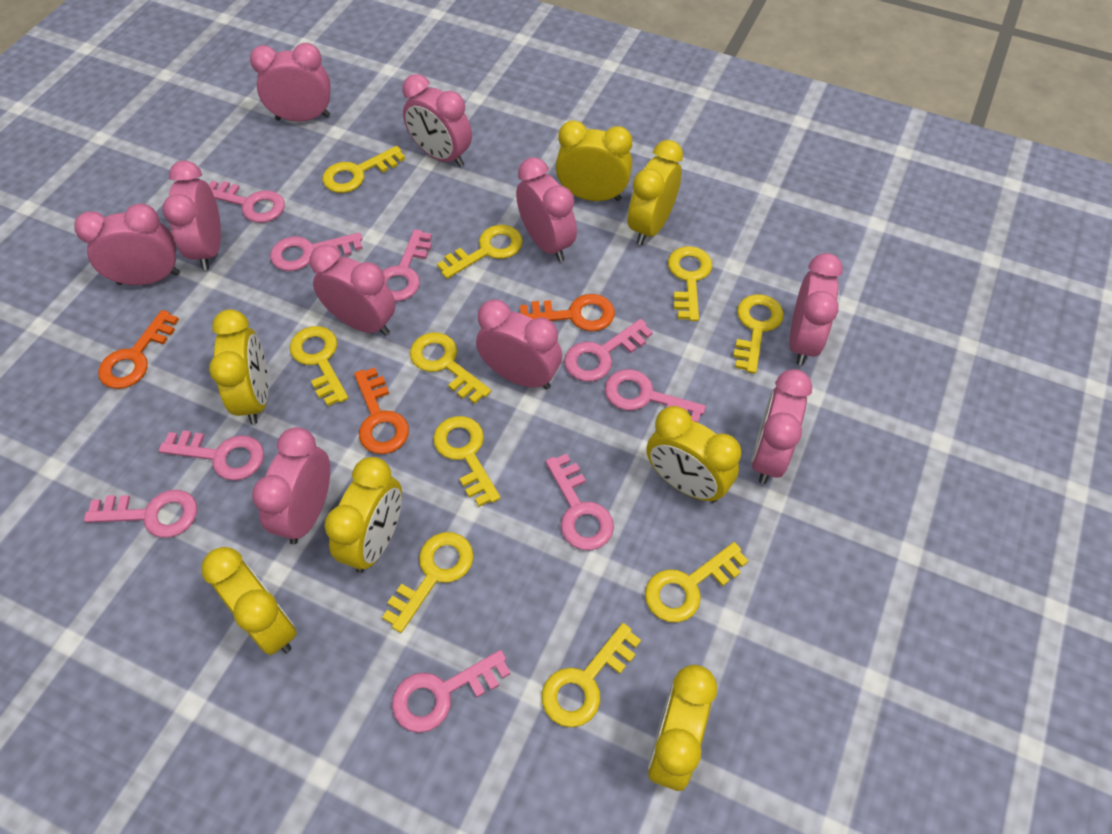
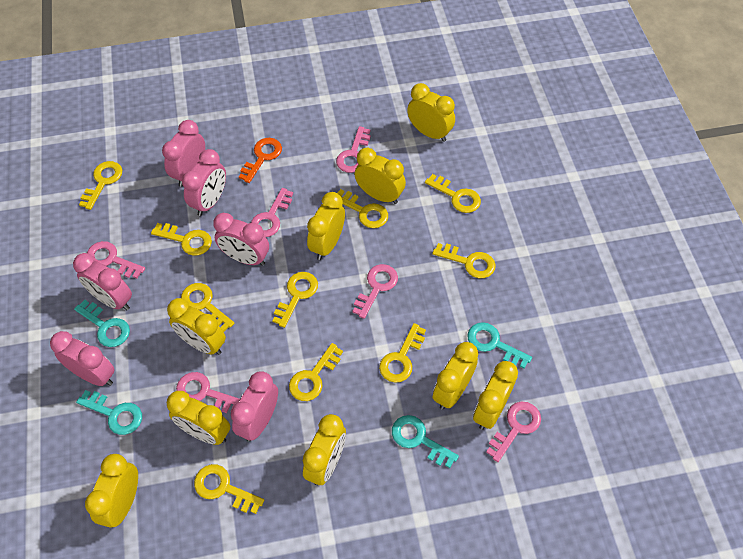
orange key: [98,310,179,389] [354,367,409,454] [520,294,615,331] = 3 -> [239,138,282,183] = 1
pink clock: [74,203,180,285] [162,161,221,270] [250,43,331,121] [252,427,330,544] [309,244,396,336] [402,74,472,167] [476,299,562,390] [516,157,577,262] [751,369,813,484] [789,253,843,365] = 10 -> [50,331,115,386] [73,253,132,310] [162,120,205,187] [182,149,226,216] [213,213,269,266] [231,371,278,442] = 6
pink key: [84,490,197,538] [159,431,264,481] [209,181,285,223] [270,232,363,271] [383,229,432,301] [392,650,511,733] [546,454,614,550] [564,319,653,381] [605,369,706,423] = 9 -> [87,241,145,279] [176,372,240,413] [251,188,293,237] [336,126,371,173] [352,264,398,319] [486,401,541,462] = 6
turquoise key: none = 0 -> [74,300,130,347] [76,390,142,435] [392,415,459,468] [467,322,532,369] = 4
yellow clock: [201,547,297,655] [209,309,268,424] [324,457,402,573] [556,120,632,201] [628,140,683,245] [646,406,741,502] [648,665,717,791] = 7 -> [85,454,138,528] [167,298,226,355] [167,391,230,445] [303,414,346,485] [307,192,345,260] [354,147,406,204] [407,83,455,142] [433,342,478,410] [473,361,518,430] = 9

